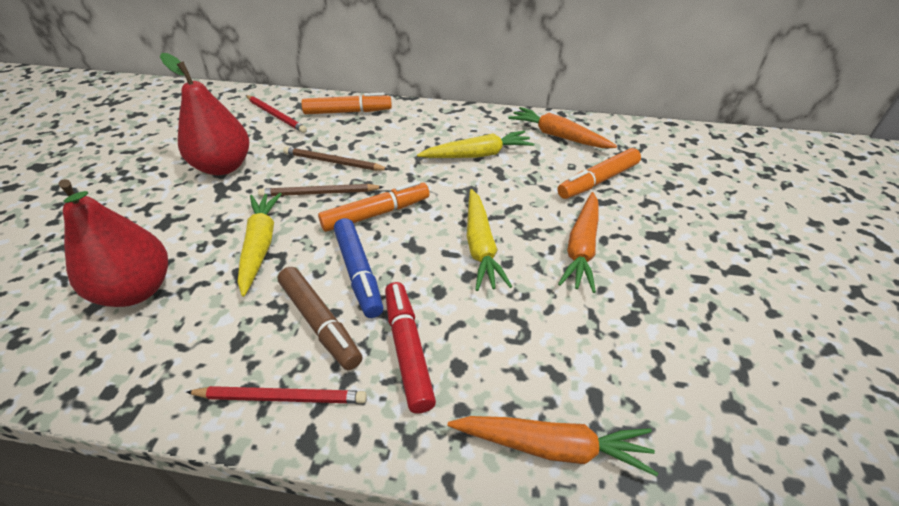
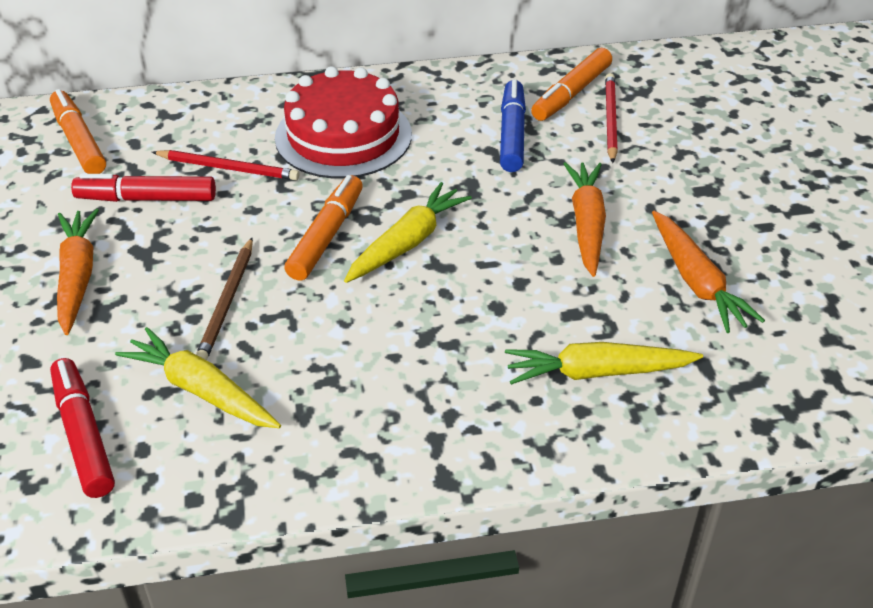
brown marker: [278,267,362,370] = 1 -> none = 0
brown pencil: [258,184,383,197] [283,146,389,171] = 2 -> [196,238,253,360] = 1
red cake: none = 0 -> [275,66,412,178] = 1
red marker: [385,282,436,414] = 1 -> [50,358,115,498] [71,174,216,202] = 2
red pear: [58,179,168,307] [160,53,249,175] = 2 -> none = 0

